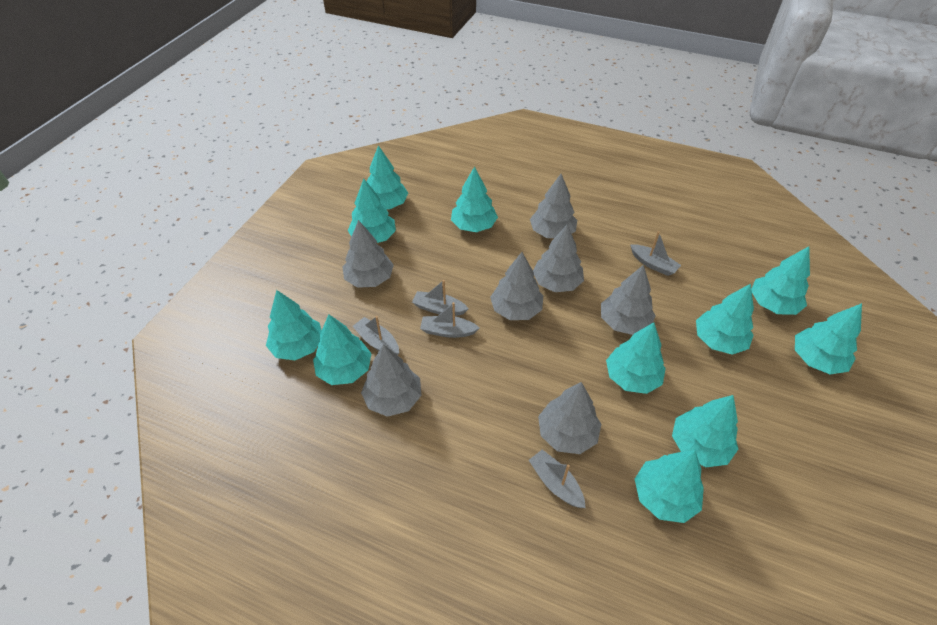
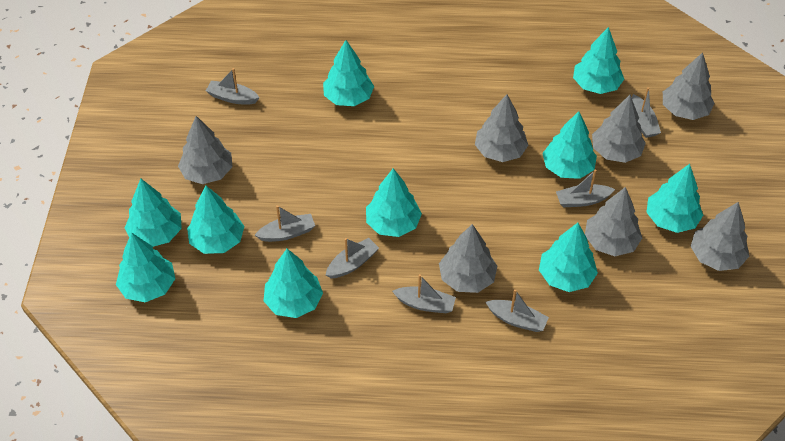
grey boat: [352,316,399,355] [412,280,469,316] [420,302,479,338] [529,449,585,508] [630,231,681,276] = 5 -> [206,68,260,104] [255,205,315,242] [326,238,379,278] [392,274,456,313] [486,289,549,332] [556,170,615,207] [631,87,661,138] = 7
turquoise tree: [266,290,322,360] [313,314,372,385] [348,179,396,243] [366,145,408,209] [451,166,498,232] [606,322,666,394] [635,450,704,523] [672,395,738,467] [696,284,754,355] [751,246,810,315] [795,303,862,374] = 11 -> [116,233,175,302] [125,178,182,247] [187,186,244,254] [264,249,323,318] [323,40,374,106] [366,168,422,237] [539,223,598,292] [542,111,597,179] [573,27,624,94] [646,164,703,233] = 10

